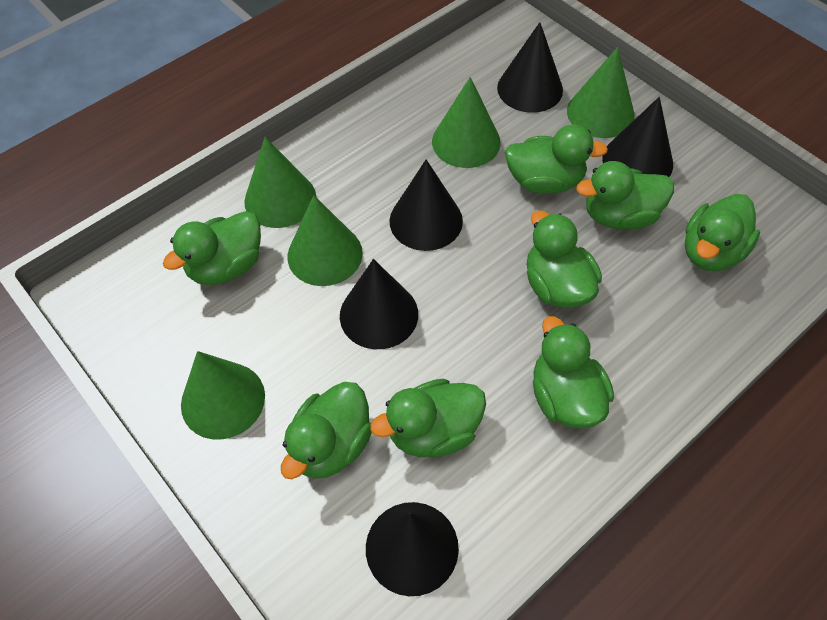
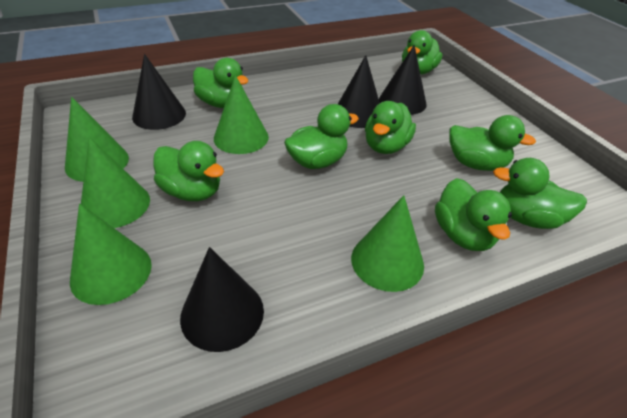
black cone: [340,259,418,349] [366,502,459,596] [389,160,463,251] [497,22,563,113] [602,97,673,177] = 5 -> [132,54,186,130] [180,247,264,352] [338,55,380,128] [379,45,427,115] = 4

